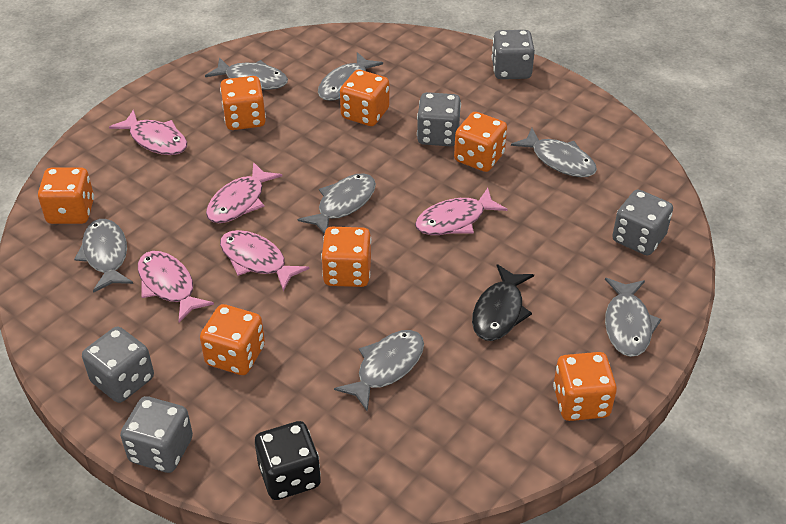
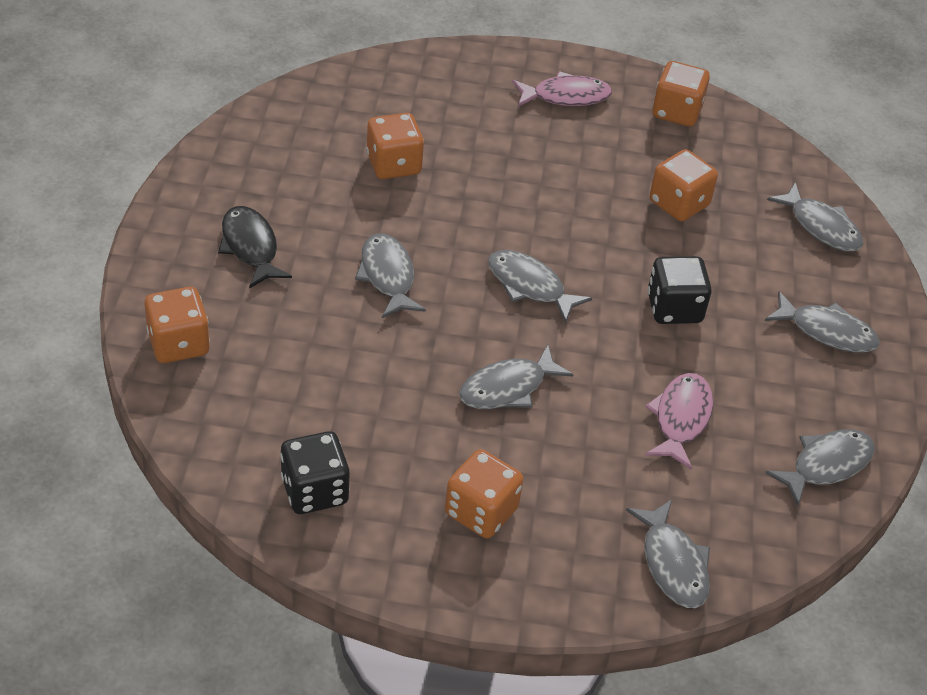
black dice: [255,421,321,500] = 1 -> [280,431,350,514] [647,256,712,324] = 2
grey dice: [82,327,154,403] [120,396,193,473] [417,92,461,146] [492,30,535,79] [612,189,673,255] = 5 -> none = 0
orange dice: [38,167,94,224] [200,304,265,375] [220,76,266,130] [321,227,371,287] [340,70,389,126] [454,112,507,172] [553,352,617,421] = 7 -> [144,287,210,363] [366,113,424,179] [445,449,523,538] [650,149,718,221] [652,61,710,127] = 5
pink fish: [109,110,187,155] [138,251,214,323] [206,162,282,223] [220,230,309,292] [415,188,508,235] = 5 -> [512,71,612,107] [645,373,713,470] = 2

